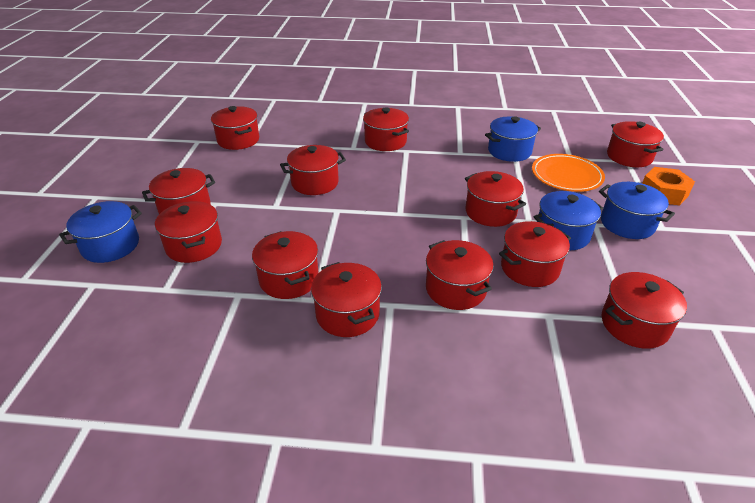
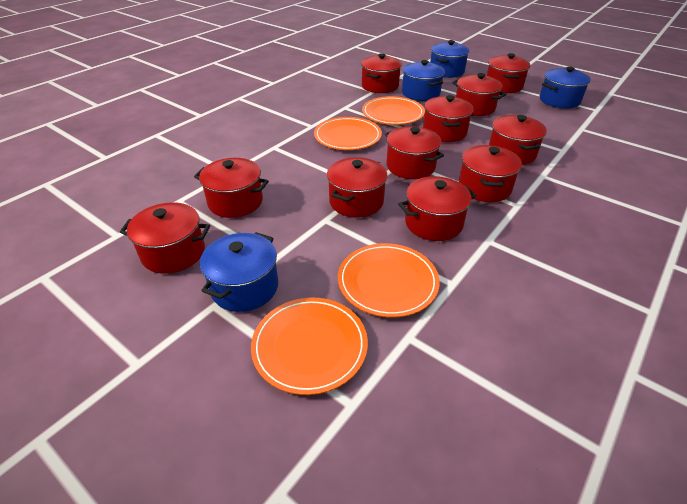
orange nut: [642,167,695,206] = 1 -> none = 0
orange plate: [532,154,605,192] = 1 -> [251,298,368,395] [314,117,382,150] [338,243,440,318] [362,96,425,125] = 4
red pot: [142,168,215,214] [155,201,222,263] [211,106,259,150] [252,231,319,299] [280,145,346,195] [311,262,382,337] [363,107,409,151] [426,240,493,310] [465,171,526,227] [499,221,571,287] [602,272,687,349] [607,121,664,167] = 12 -> [120,202,210,274] [194,158,269,218] [327,157,387,217] [361,53,402,93] [385,126,444,179] [398,176,477,241] [423,95,474,142] [452,73,507,116] [459,145,522,202] [487,53,530,93] [489,115,547,165] = 11

